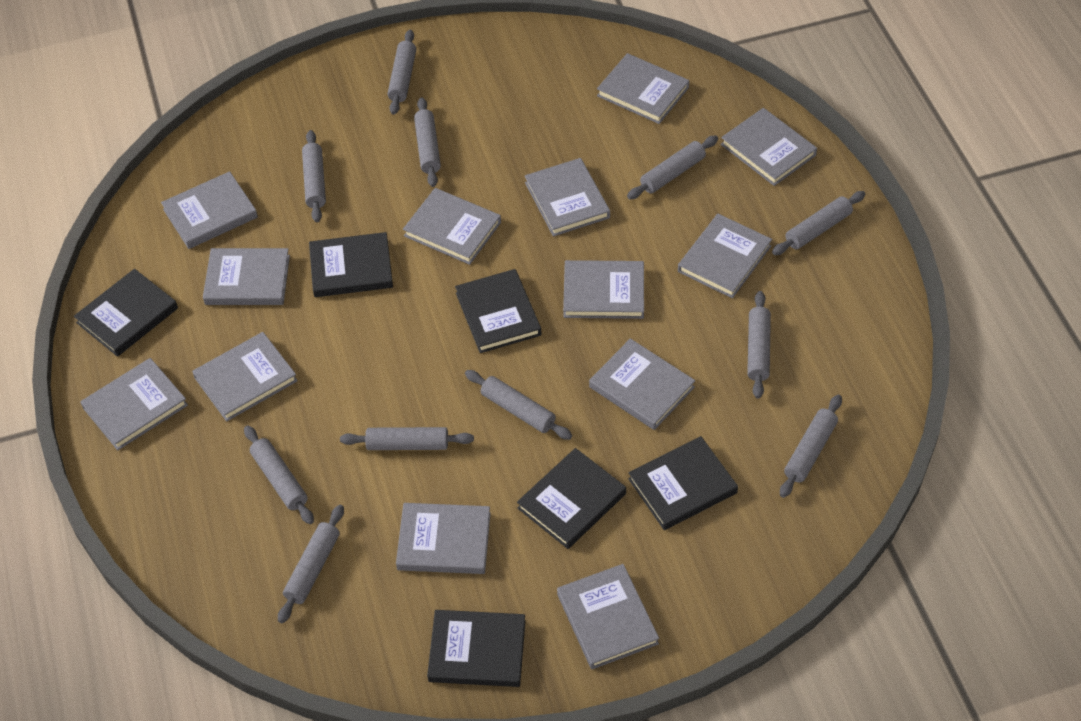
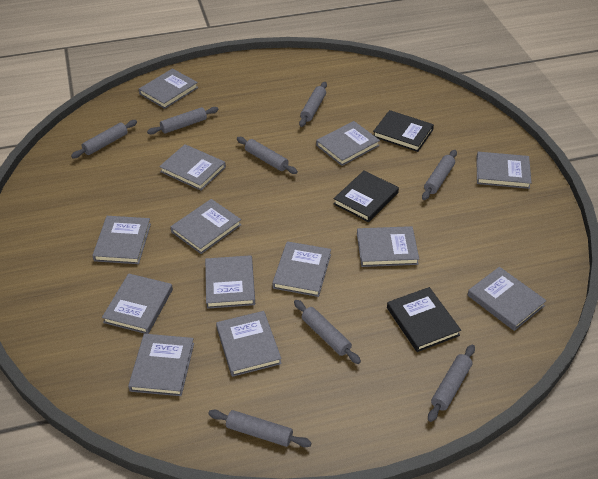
black book: [74,269,178,357] [309,232,393,297] [427,610,526,687] [455,269,541,353] [517,448,626,549] [628,436,738,530] = 6 -> [333,171,399,222] [373,110,434,152] [387,287,461,352] = 3
grey rolling pin: [244,425,314,524] [278,505,344,623] [302,130,326,222] [340,427,474,450] [387,30,416,115] [414,97,441,187] [465,370,572,440] [627,135,718,199] [747,291,771,399] [772,191,865,255] [780,395,842,498] = 11 -> [71,120,137,158] [147,107,219,134] [208,410,312,447] [237,137,298,174] [294,300,361,364] [299,82,327,127] [422,150,457,200] [428,344,475,422] = 8

